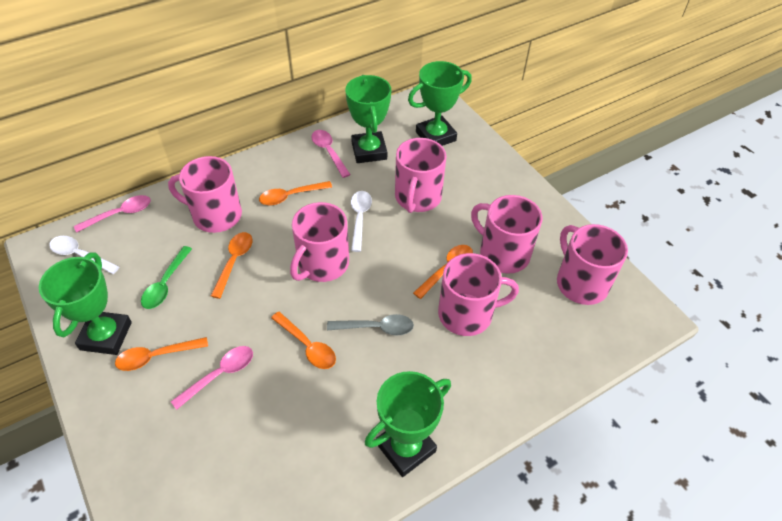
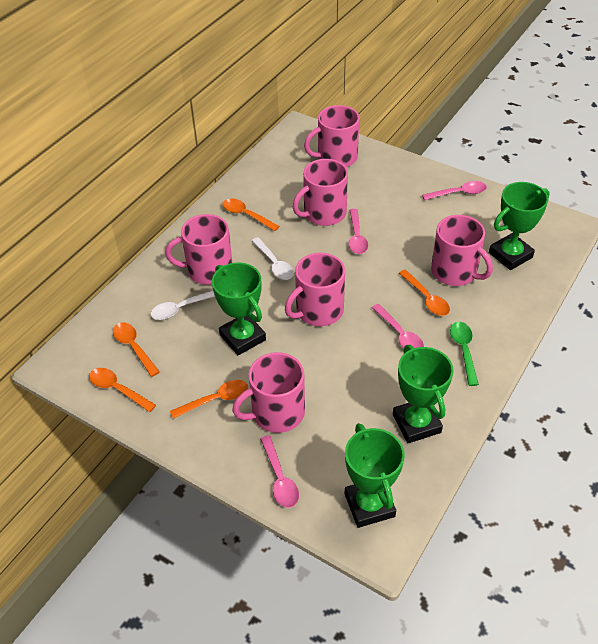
grey spoon: [327,314,414,336] = 1 -> none = 0
pink spoon: [74,195,151,233] [170,346,253,410] [311,130,351,178] = 3 -> [260,435,299,508] [348,209,368,254] [372,304,424,348] [422,181,487,200] = 4

